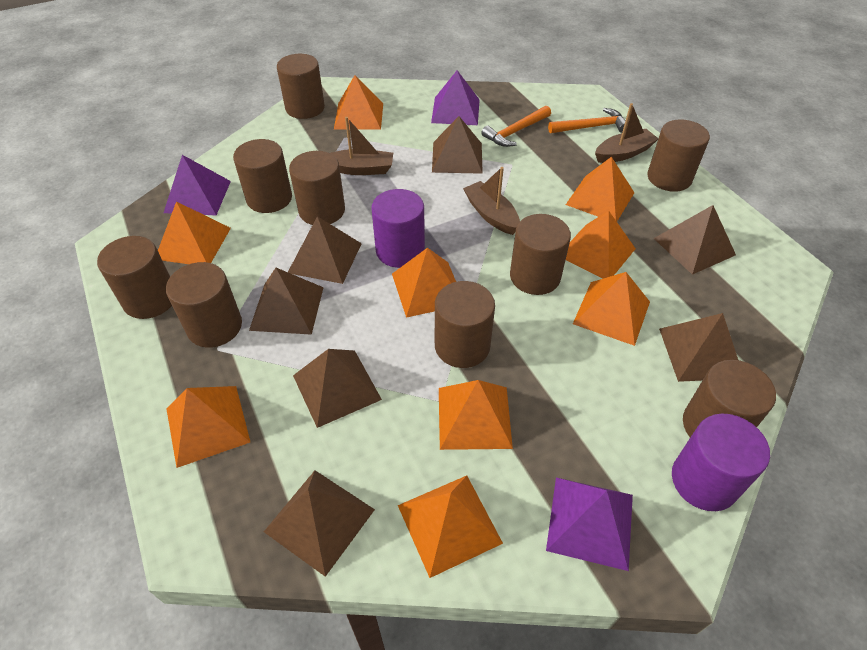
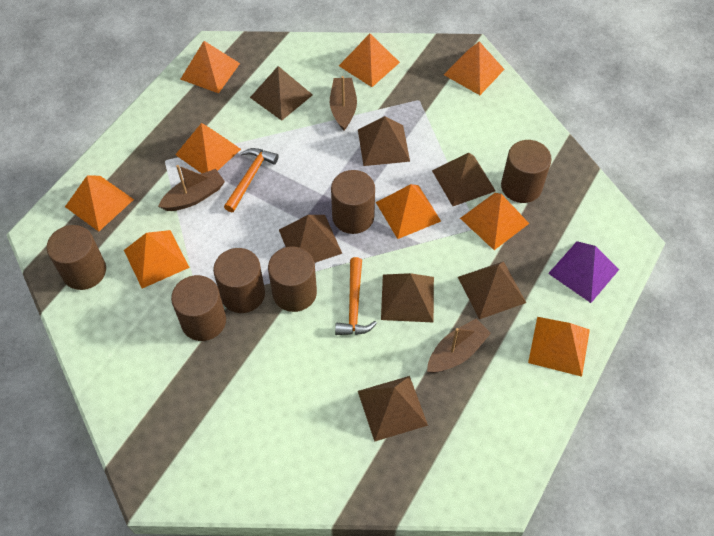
brown cylinder: [97,236,172,319] [166,262,242,348] [233,139,292,213] [277,54,325,119] [289,151,345,225] [435,281,495,368] [510,214,571,295] [647,119,710,192] [683,360,776,437] = 9 -> [47,225,106,290] [171,275,226,341] [213,248,265,313] [268,246,317,312] [331,170,375,234] [501,140,552,203] = 6
purple cylinder: [371,189,425,268] [672,414,770,511] = 2 -> none = 0
purple pyramid: [164,155,231,215] [431,70,480,125] [546,478,633,571] = 3 -> [548,241,619,303] = 1

